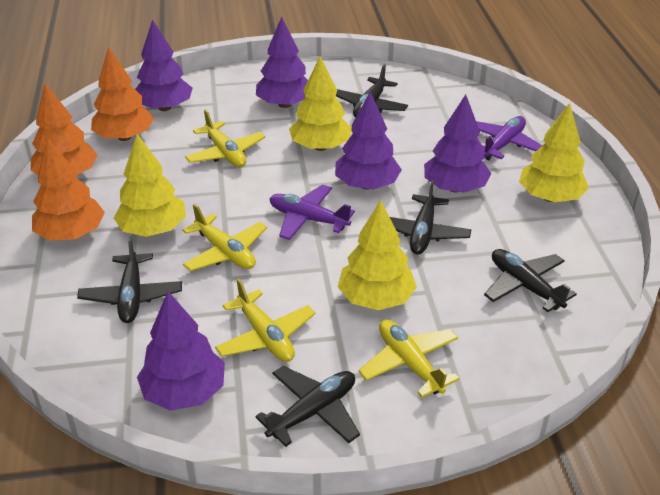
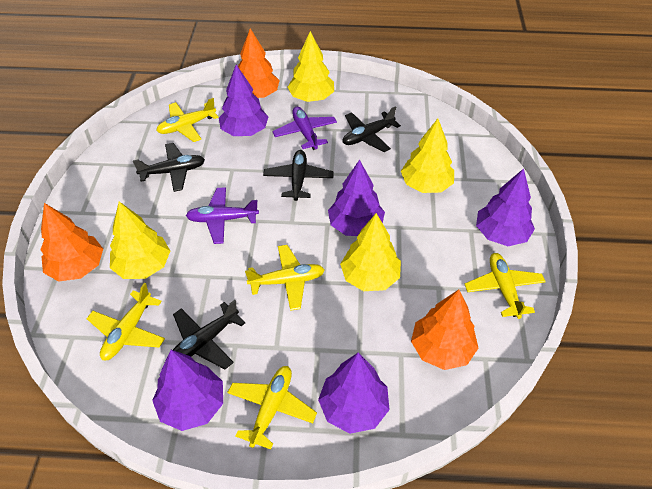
black plane: [77,237,182,323] [255,366,360,447] [336,64,408,118] [390,180,471,254] [484,249,577,312] = 5 -> [133,143,205,192] [173,300,246,369] [263,150,334,201] [343,106,401,152] = 4
yellow plane: [183,204,267,271] [185,109,265,167] [215,278,315,362] [358,319,460,397] = 4 -> [87,283,165,360] [156,98,219,142] [227,366,317,450] [245,245,325,311] [465,253,546,319] = 5

